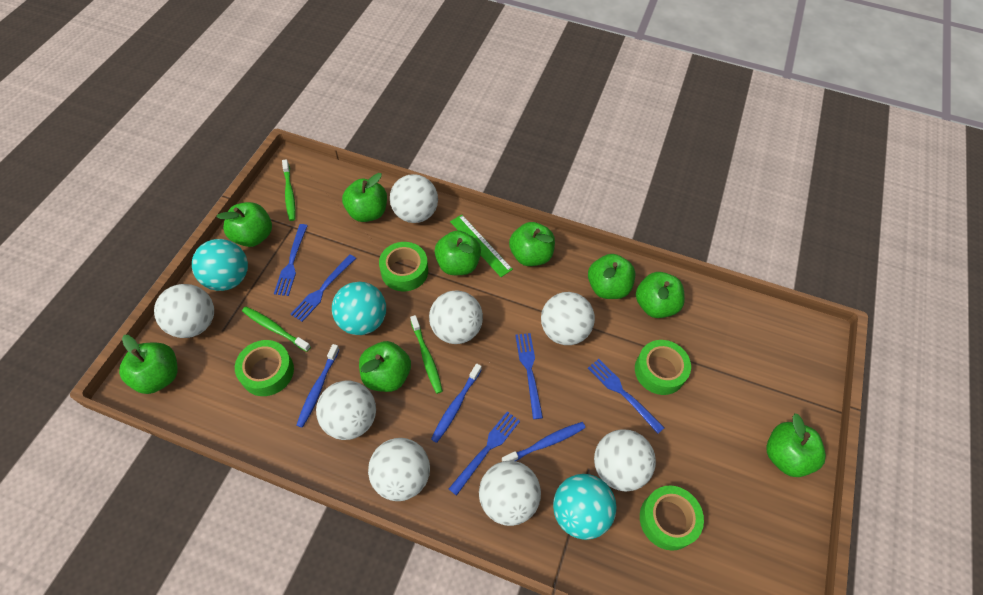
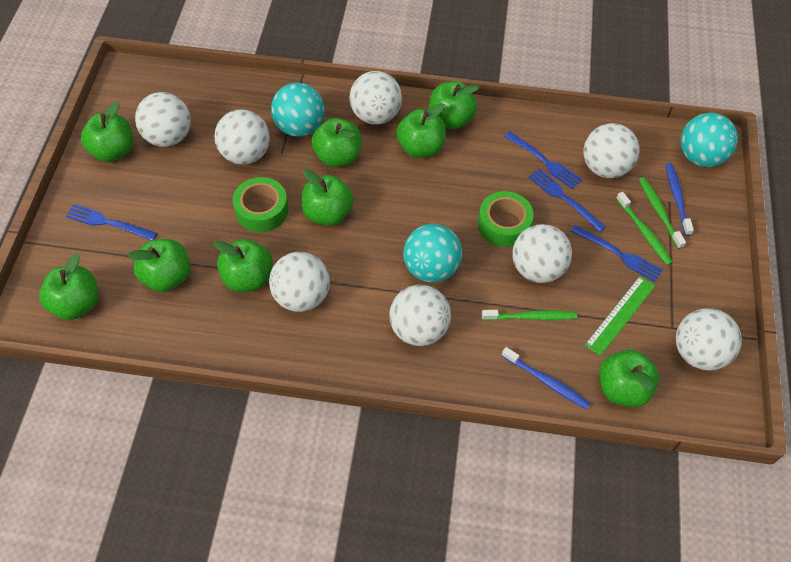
blue fork: [274,224,308,296] [291,254,356,322] [449,411,520,496] [515,333,543,419] [588,359,664,434] = 5 -> [66,204,158,240] [504,131,582,189] [529,168,606,232] [571,225,663,282] = 4
blue toothbrush: [296,344,340,428] [431,363,482,443] [502,422,586,462] = 3 -> [502,347,590,409] [666,163,694,236] = 2
green tape: [235,340,294,396] [379,242,428,291] [635,340,691,395] [640,485,704,551] = 4 -> [233,177,288,232] [478,191,534,247] = 2

